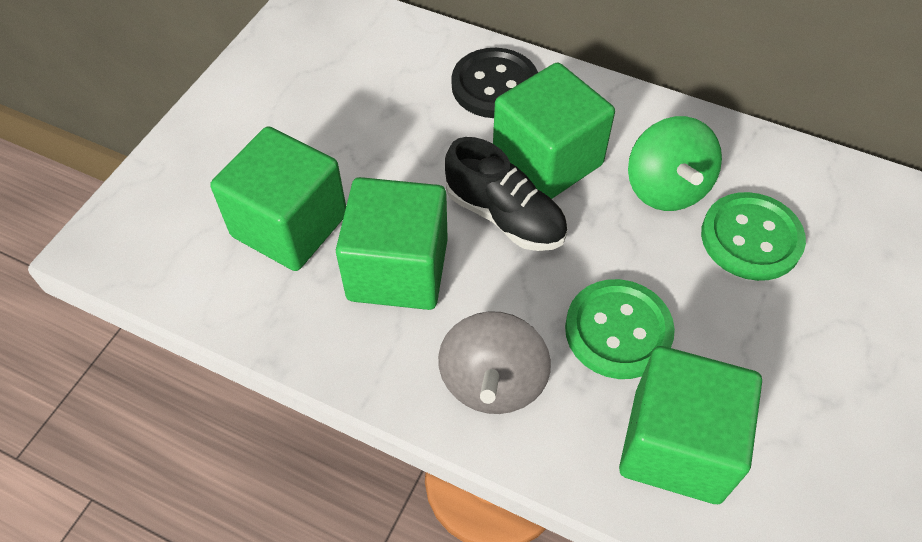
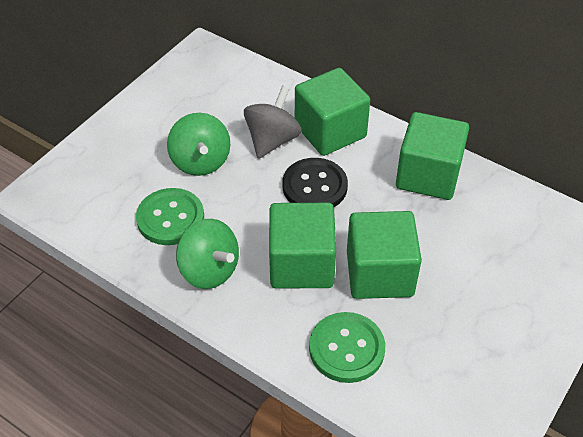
black shoe: [445,137,567,251] = 1 -> none = 0
green spinning top: [628,116,722,211] = 1 -> [167,113,230,176] [176,219,239,289] = 2

